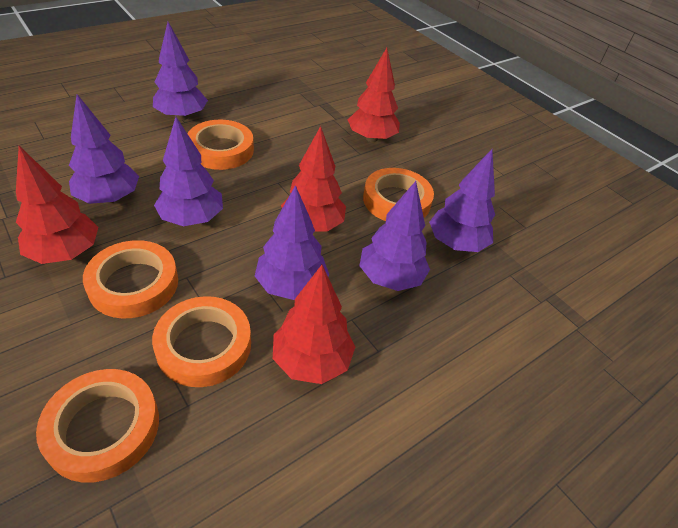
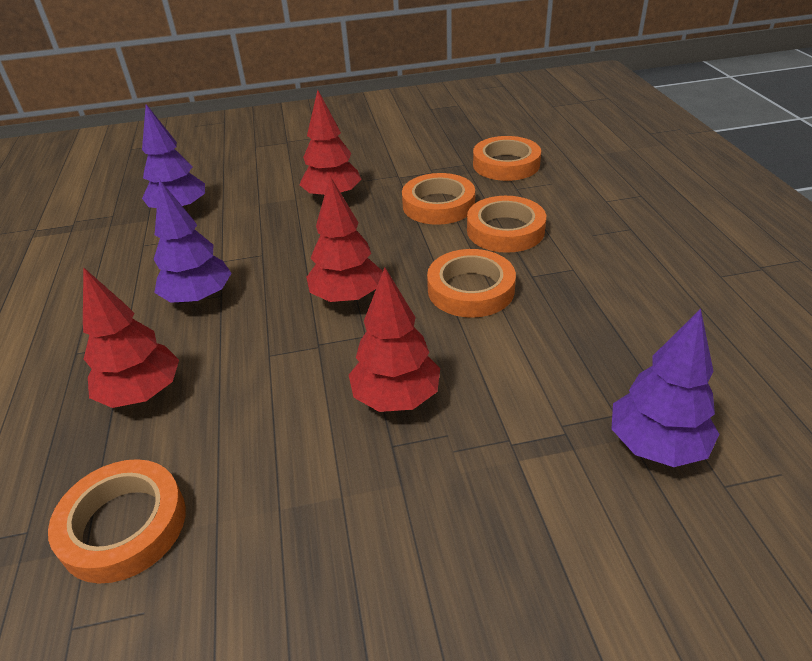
purple tree: [69,94,139,204] [153,22,208,120] [154,117,223,226] [255,185,329,300] [359,181,430,291] [429,149,495,252] = 6 -> [142,104,205,211] [154,179,232,304] [611,308,719,467] = 3

